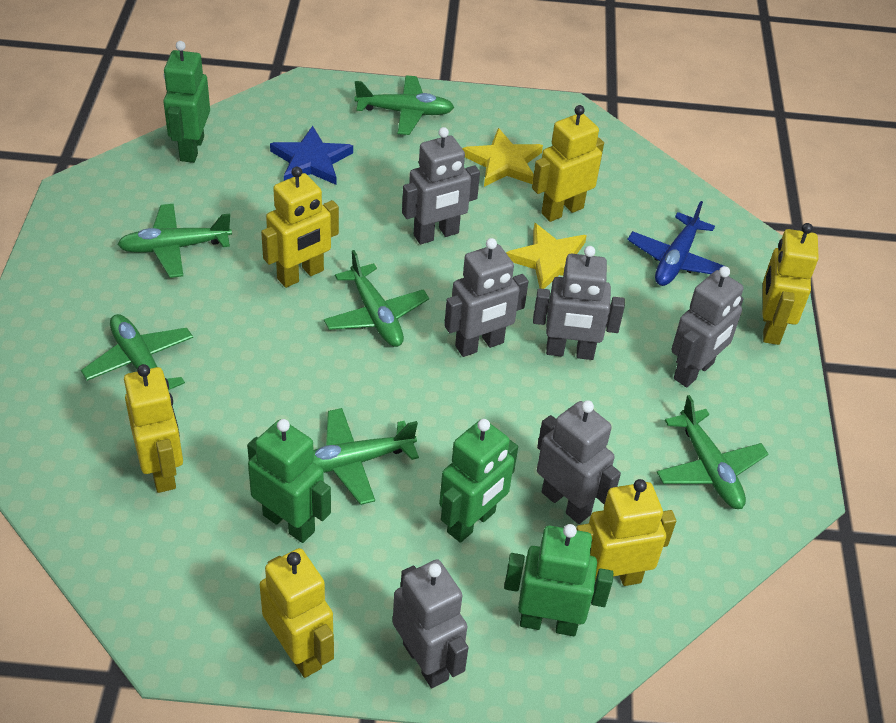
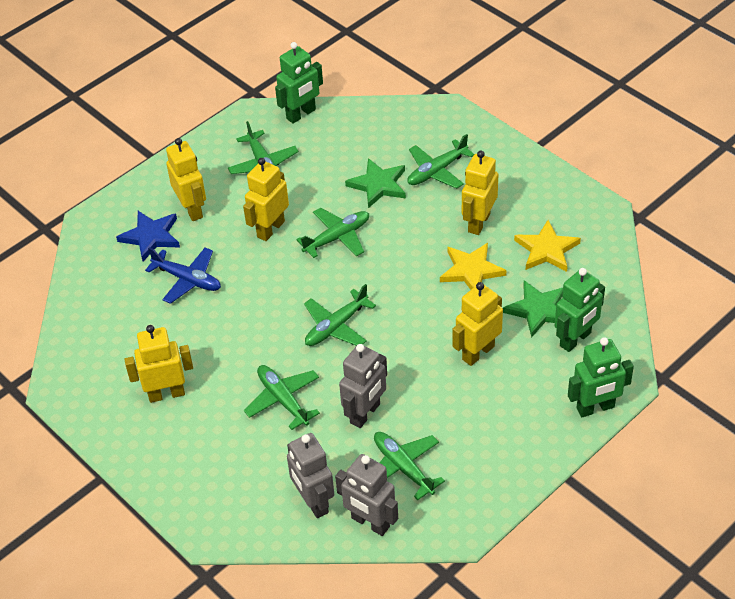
green robot: [163,41,210,163] [247,419,331,543] [439,419,518,543] [504,524,613,636] = 4 -> [275,42,323,124] [555,268,605,352] [568,337,634,417] = 3
green star: none = 0 -> [345,158,406,208] [503,280,563,338] = 2
grey robot: [393,560,469,688] [402,127,480,244] [444,238,529,357] [533,246,625,360] [537,400,621,524] [672,266,744,387] = 6 -> [287,433,334,518] [335,454,398,536] [339,344,387,428] = 3
yellow robot: [124,364,183,493] [260,548,334,678] [261,167,339,288] [532,105,604,222] [576,479,676,586] [763,223,819,345] = 6 -> [124,325,193,403] [166,138,206,221] [243,158,289,241] [452,282,503,366] [462,151,498,235] = 5

